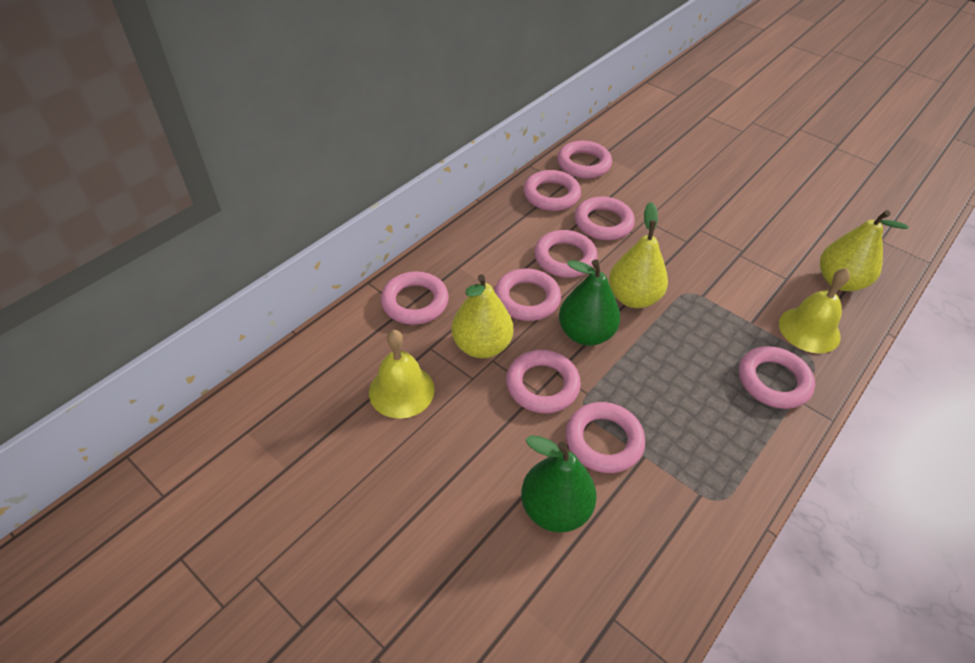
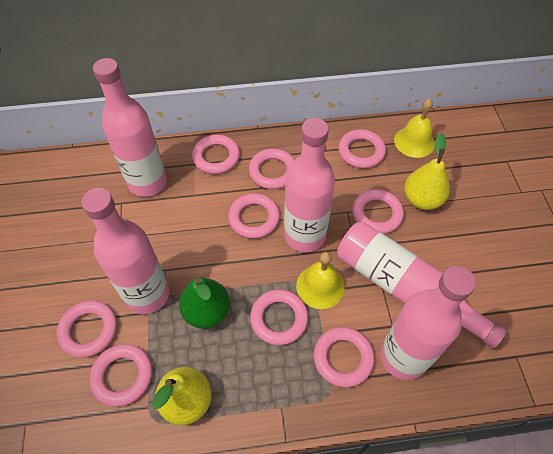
green pear: [521,435,597,533] [559,259,620,346] = 2 -> [179,277,230,329] = 1
pink bottle: none = 0 -> [81,188,169,314] [93,58,167,197] [284,118,335,252] [337,221,507,349] [380,266,476,380] = 5
yellow pear: [452,274,513,358] [609,202,668,308] [820,210,909,291] = 3 -> [152,367,212,425] [404,133,450,210] = 2

